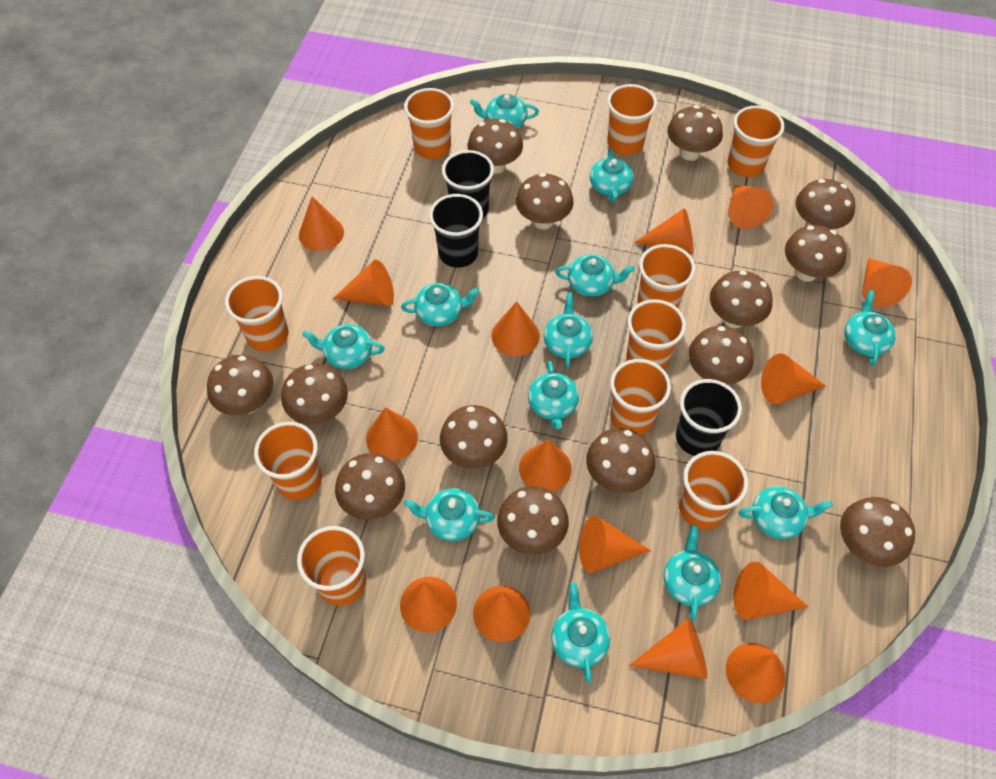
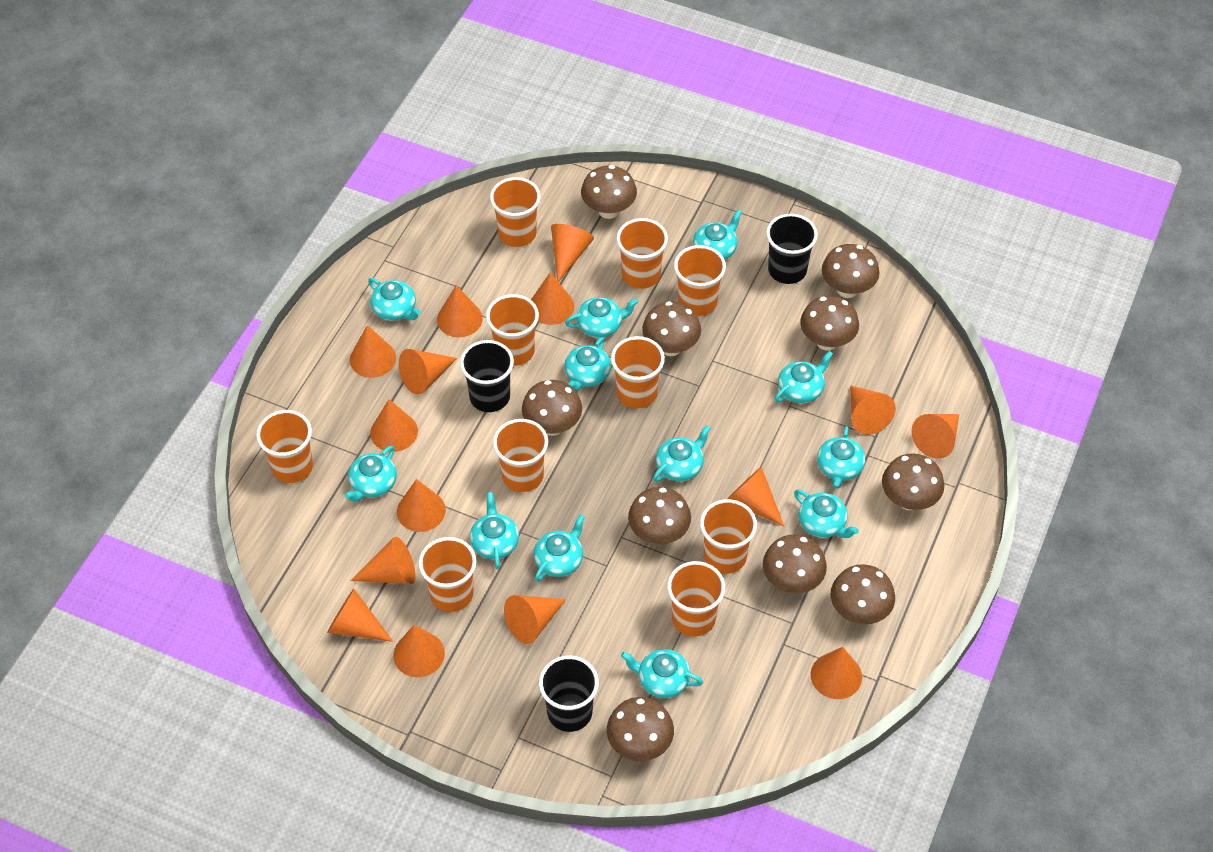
brown mushroom: [207,355,274,415] [281,363,348,424] [335,453,405,520] [440,405,508,469] [468,119,523,174] [497,486,569,555] [516,173,574,229] [586,428,655,493] [667,105,723,161] [688,326,753,385] [710,270,772,328] [785,225,847,282] [795,179,855,229] [840,497,915,567] = 14 -> [522,380,582,436] [581,165,637,219] [607,697,674,761] [628,487,691,544] [642,301,701,356] [763,535,827,594] [800,296,859,350] [822,244,879,298] [831,564,895,624] [882,454,944,510] = 10

